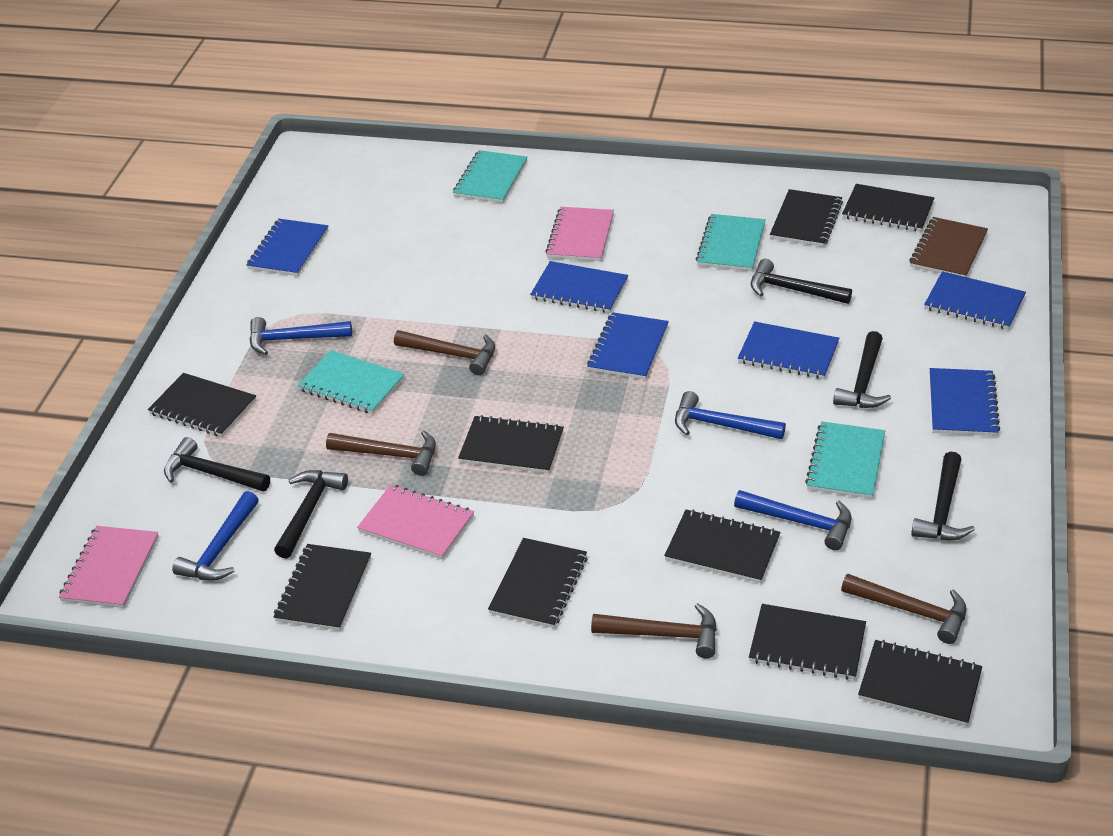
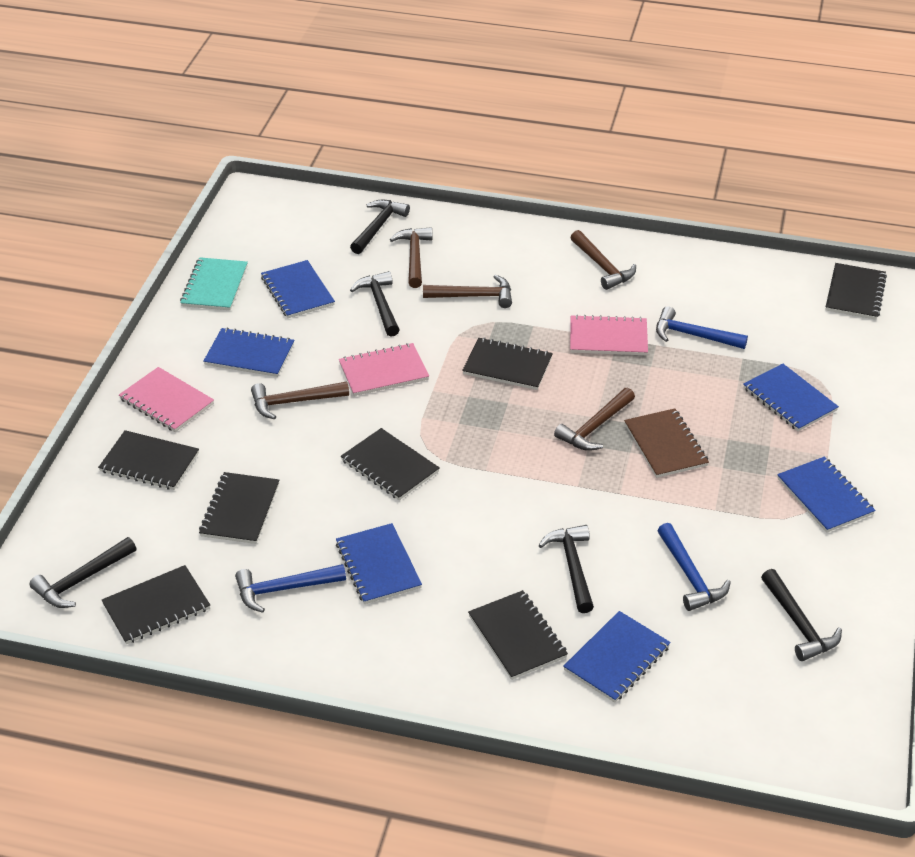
black notebook: [148,373,256,437] [274,544,371,631] [458,415,564,474] [488,538,587,628] [664,509,781,583] [749,604,866,680] [770,189,843,247] [842,184,935,232] [858,640,982,726] = 9 -> [98,430,199,490] [102,565,210,644] [199,472,279,544] [341,428,440,500] [462,337,553,390] [468,590,568,680] [825,263,887,320] = 7
blue hammer: [172,491,259,581] [249,317,352,355] [675,391,786,439] [734,490,852,550] = 4 -> [235,564,346,613] [656,306,748,349] [657,523,731,611] = 3
brown hammer: [326,430,436,476] [394,330,495,375] [591,603,717,658] [841,574,966,644] = 4 -> [251,381,349,419] [390,227,433,288] [423,275,512,308] [554,388,635,451] [570,230,636,290] = 5
turquoise notebook: [297,350,405,414] [453,150,527,203] [696,214,766,271] [805,421,885,499] = 4 -> [180,257,248,310] = 1

